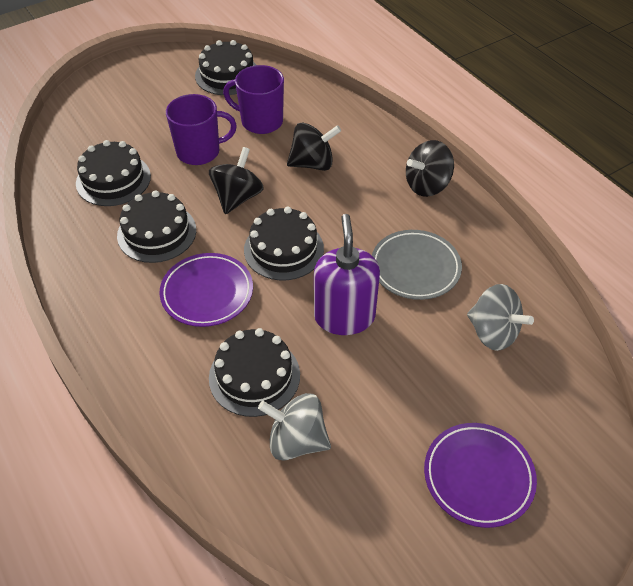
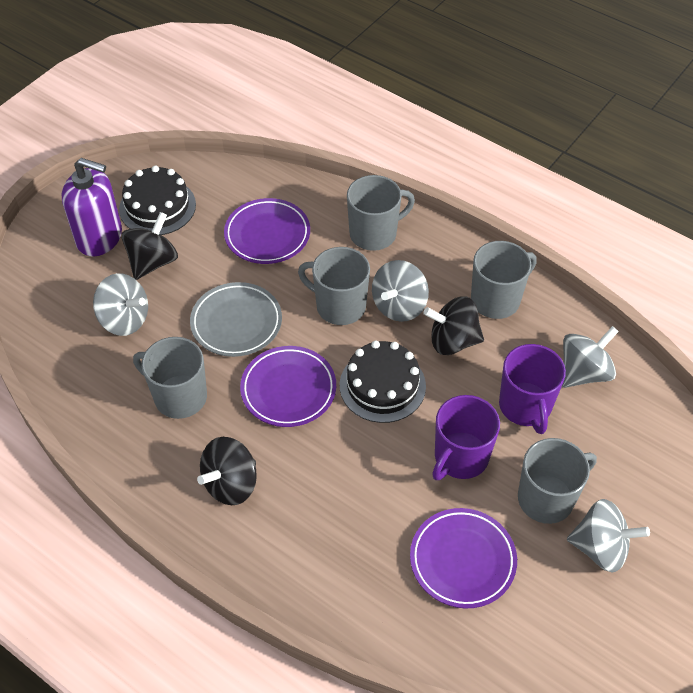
black cake: [76,140,151,206] [117,190,196,263] [195,40,256,95] [209,328,300,417] [244,207,324,281] = 5 -> [119,166,196,235] [340,341,426,423] = 2
grey mug: none = 0 -> [133,337,207,419] [298,247,370,325] [347,175,415,251] [471,241,537,319] [518,438,597,524] = 5
grey spinning top: [258,393,331,461] [467,284,534,351] = 2 -> [93,273,148,336] [372,260,429,322] [562,326,619,388] [567,499,650,573] = 4
purple plate: [159,253,253,327] [424,423,537,528] = 2 -> [224,198,310,264] [240,346,336,427] [410,508,517,609] = 3

